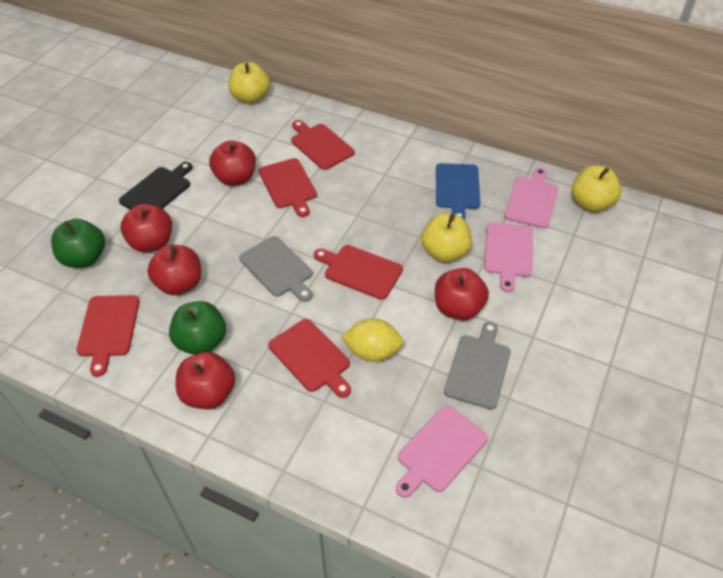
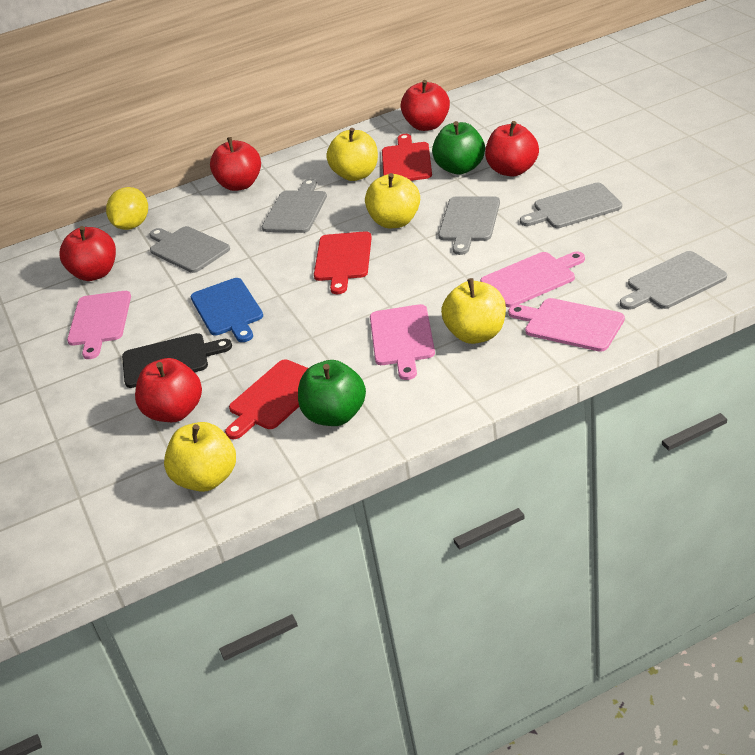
grey cutting board: [239,236,313,302] [444,322,511,409] = 2 -> [149,226,230,273] [262,179,327,233] [438,196,500,255] [520,183,622,228] [620,251,727,310] = 5
pink cutting board: [396,406,488,498] [484,222,533,292] [504,168,558,228] = 3 -> [67,291,131,359] [370,304,435,380] [480,252,585,307] [508,298,625,352] = 4
red cutting board: [76,295,140,377] [259,158,317,217] [269,319,351,398] [291,120,355,170] [314,245,403,300] = 5 -> [225,359,308,439] [314,231,372,294] [382,134,432,181] = 3
yellow apple: [228,62,270,104] [421,213,472,262] [571,165,622,212] = 3 -> [164,422,236,492] [326,128,378,181] [365,173,420,228] [441,278,506,344] = 4

